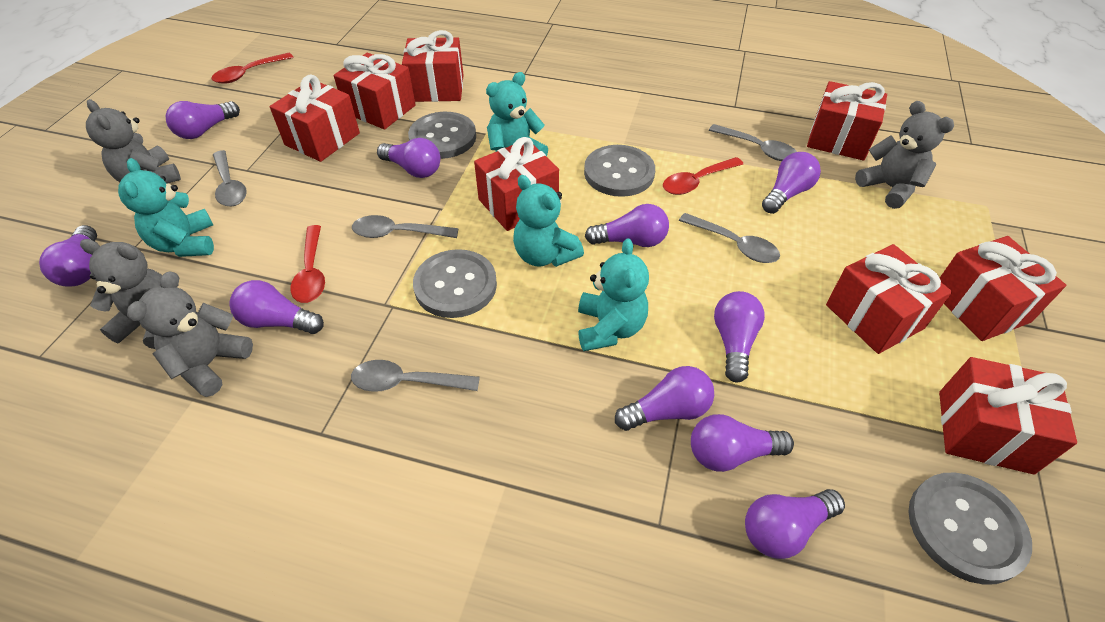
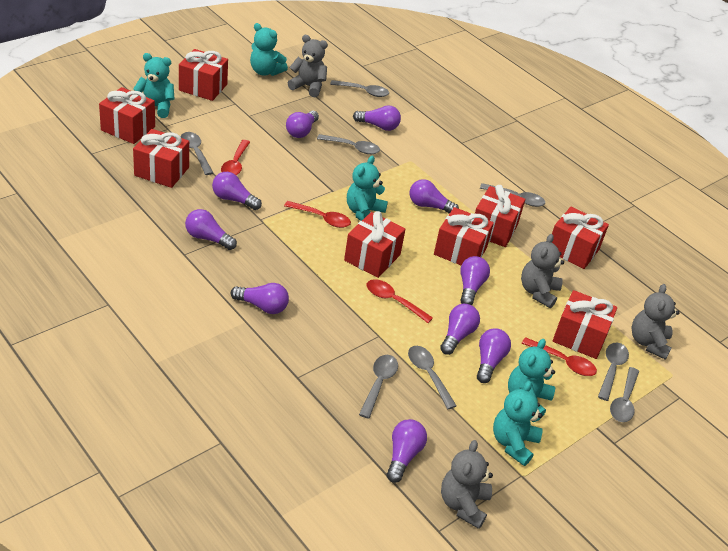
grey button: [408,112,476,159] [413,249,497,318] [584,145,655,197] [908,473,1032,585] = 4 -> none = 0
grey spoon: [213,150,247,207] [351,360,480,392] [352,215,459,238] [679,213,780,263] [709,124,797,161] = 5 -> [181,132,213,175] [317,134,380,154] [330,80,389,97] [359,355,398,419] [408,346,457,409] [480,183,545,207] [598,343,629,401] [610,367,639,422] = 8
red spoon: [211,53,294,84] [290,225,325,303] [663,157,743,195] = 3 -> [221,140,250,175] [284,201,351,228] [367,279,433,323] [521,337,597,376] = 4
turquoise teddy bear: [118,158,214,257] [486,72,548,156] [513,175,584,267] [578,238,649,351] = 4 -> [133,53,174,118] [250,23,288,76] [347,156,388,221] [493,381,543,466] [508,339,555,421] = 5

